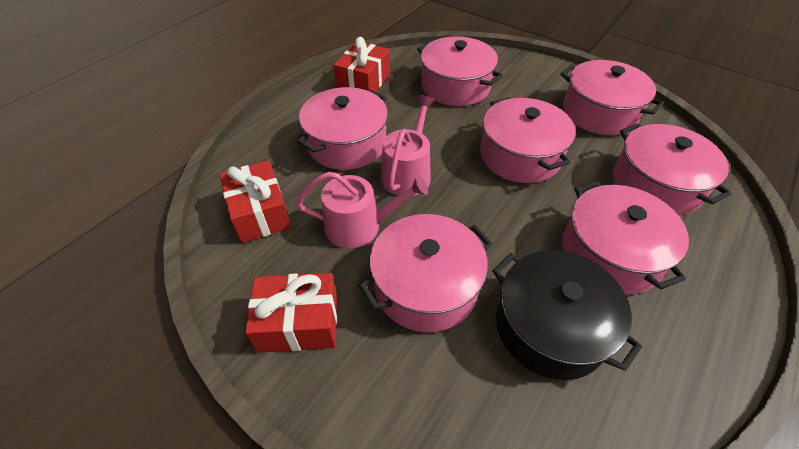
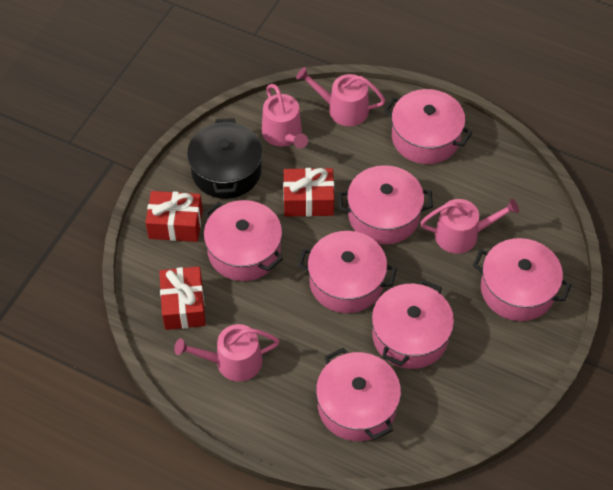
pink watering can: [296,172,428,249] [381,95,435,196] = 2 -> [174,324,279,382] [262,84,308,149] [296,67,385,126] [420,199,519,254] = 4

